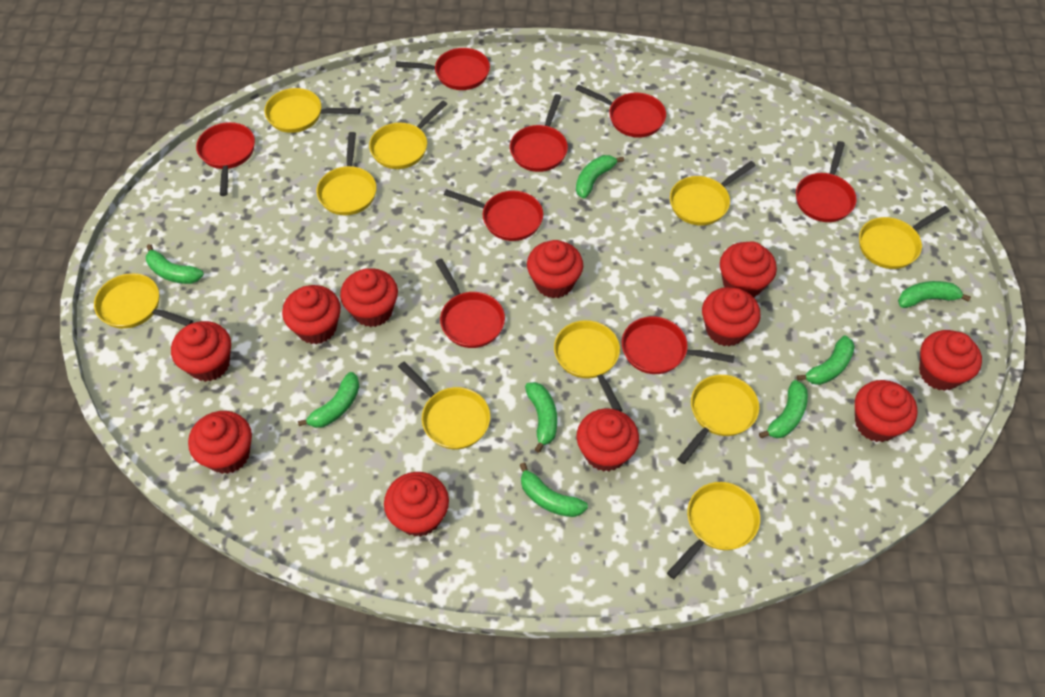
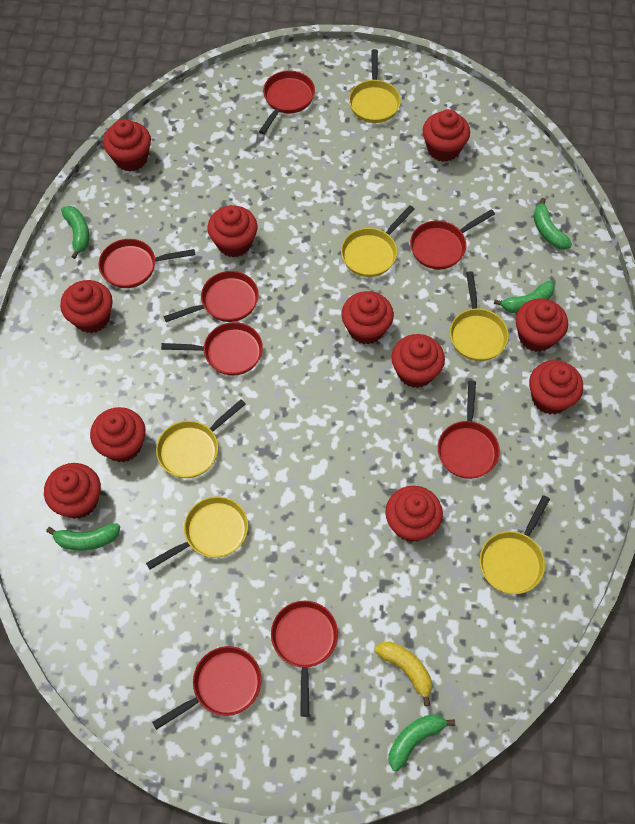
green banana: [146,244,204,284] [298,372,360,428] [520,463,588,517] [525,382,557,453] [576,155,624,199] [759,380,808,438] [797,336,855,385] [898,281,971,308] = 8 -> [46,523,120,551] [61,206,90,259] [389,714,455,771] [494,281,555,313] [533,198,572,250] = 5
yellow banana: none = 0 -> [375,641,432,706] = 1
yellow pan: [94,273,193,329] [264,88,360,133] [317,132,376,215] [369,100,447,169] [398,362,490,449] [554,320,623,412] [667,482,760,579] [670,161,756,226] [677,375,759,464] [859,206,950,269] = 10 -> [146,496,248,569] [156,399,246,478] [341,205,415,277] [349,49,401,123] [450,271,509,361] [480,495,550,594] = 6

